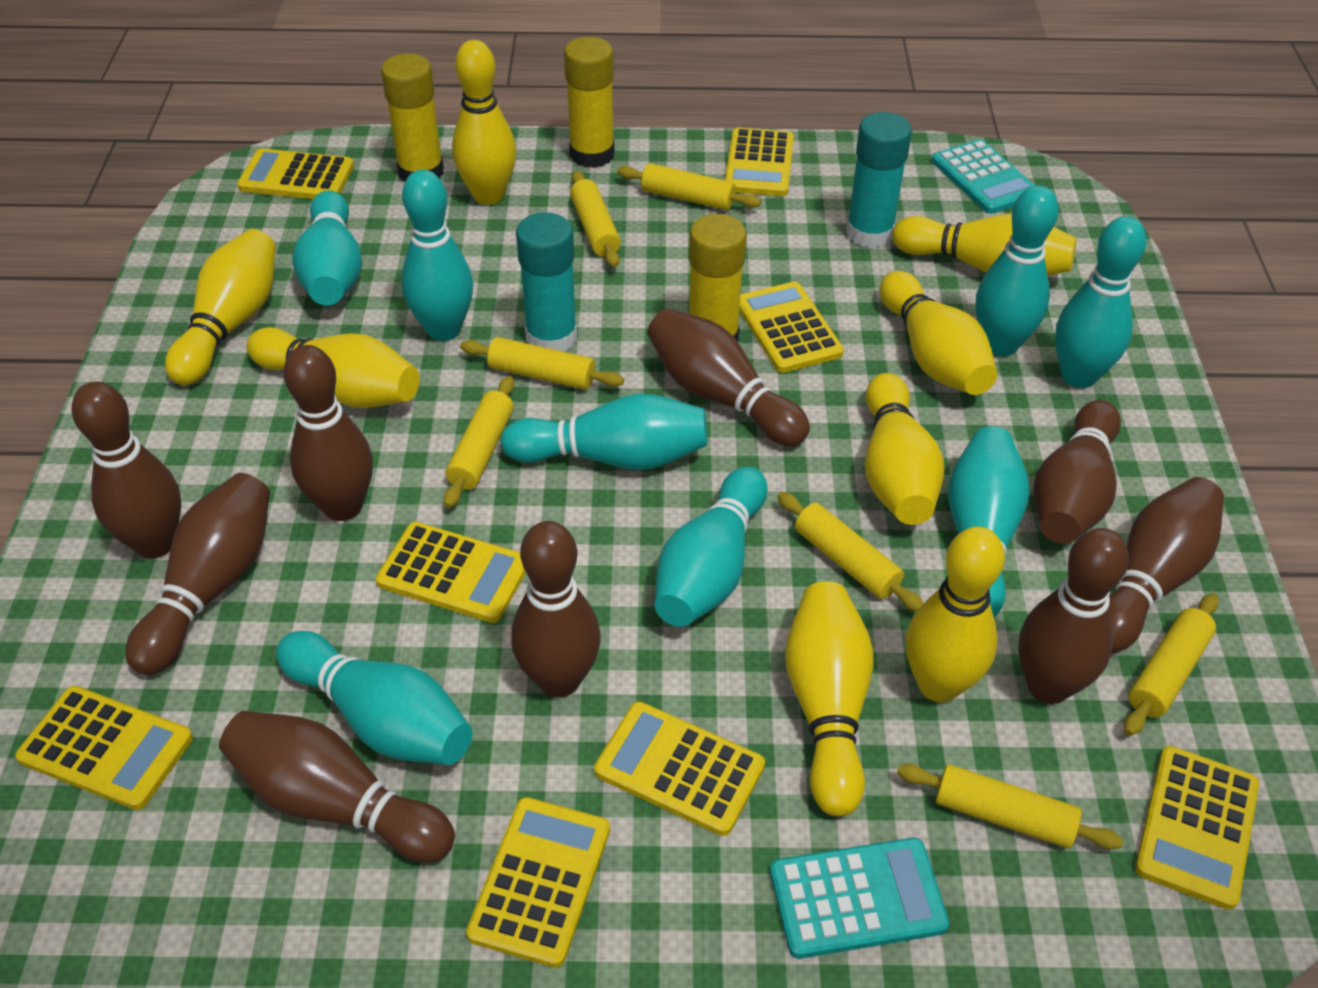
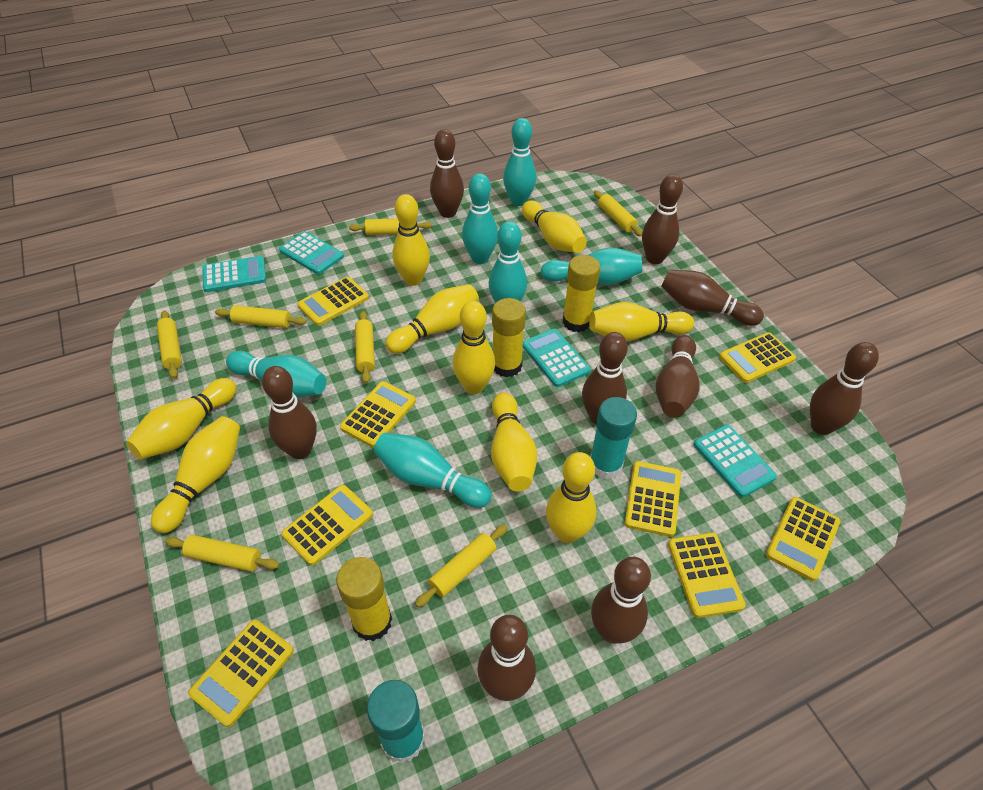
turquoise bowling pin: [276,631,473,765] [292,191,362,305] [401,170,473,341] [501,393,707,470] [655,467,768,627] [948,426,1030,618] [976,185,1059,357] [1055,216,1147,388] = 8 -> [226,351,326,398] [374,433,491,508] [462,173,498,264] [489,221,527,303] [503,118,536,206] [541,247,642,285] = 6
turquoise calculator: [770,838,949,959] [932,139,1035,214] = 2 -> [202,256,266,292] [279,231,344,274] [523,329,591,387] [693,425,777,497] = 4
yellow bowling pin: [165,229,276,385] [247,327,420,408] [452,40,516,205] [785,581,874,816] [865,373,944,525] [880,271,997,395] [893,213,1077,276] [906,526,1005,702] = 8 -> [126,378,236,459] [151,416,240,533] [385,284,479,354] [392,194,430,286] [453,301,495,394] [491,392,537,492] [522,200,587,253] [546,452,597,543] [589,302,694,341] = 9

